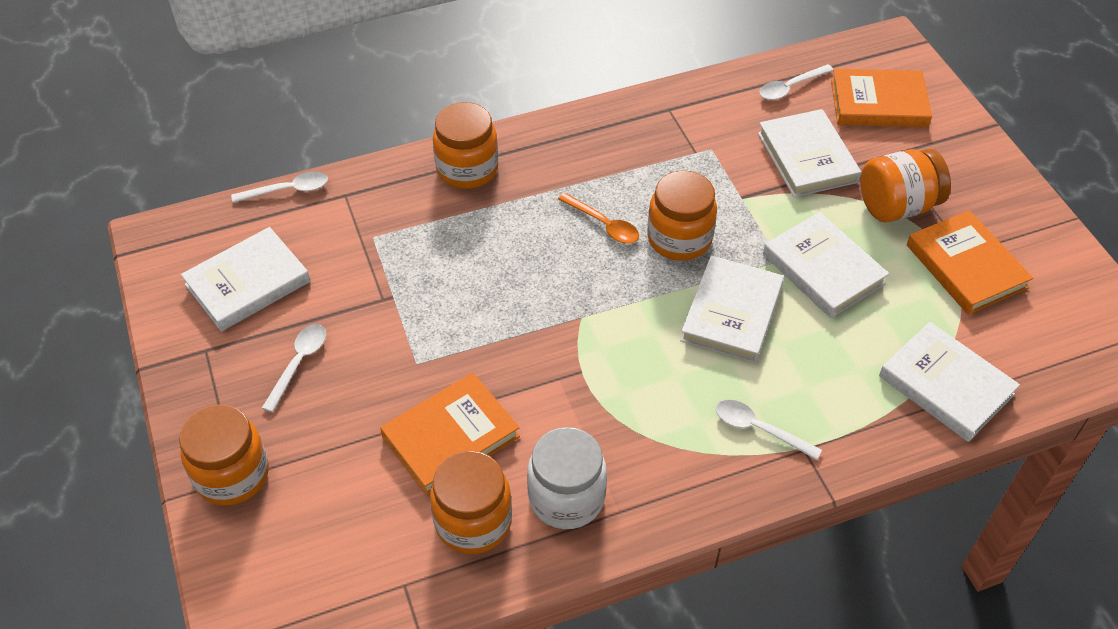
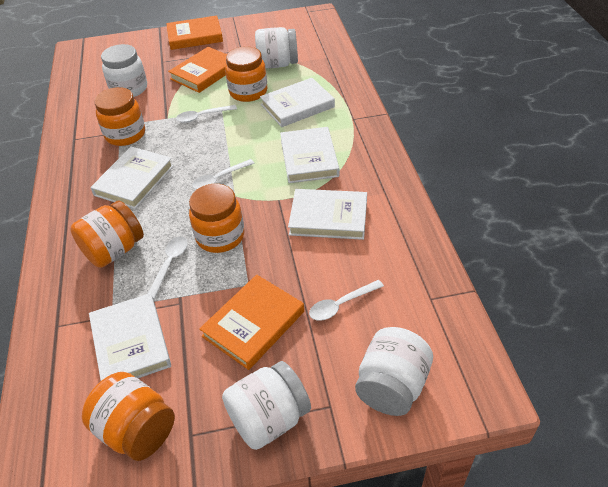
orange spoon: [558,193,639,244] = 1 -> none = 0
white jar: [527,427,607,529] = 1 -> [101,44,147,97] [222,361,311,450] [255,27,298,68] [355,327,433,416] = 4

